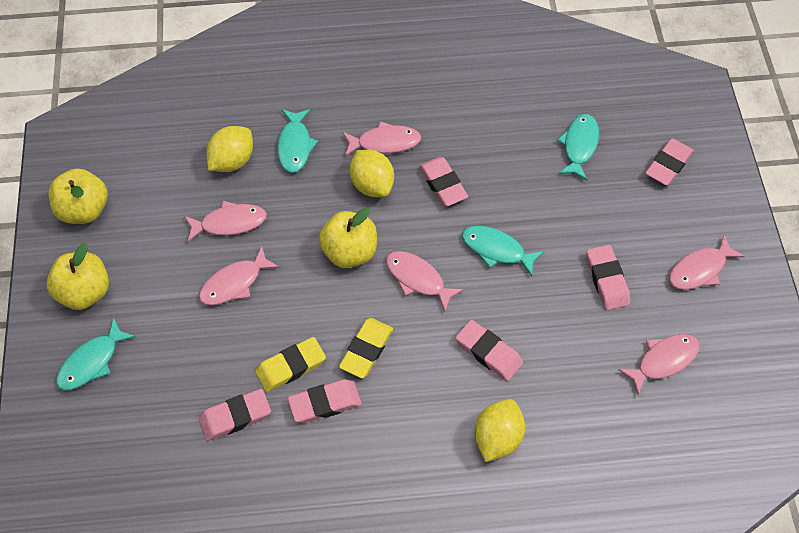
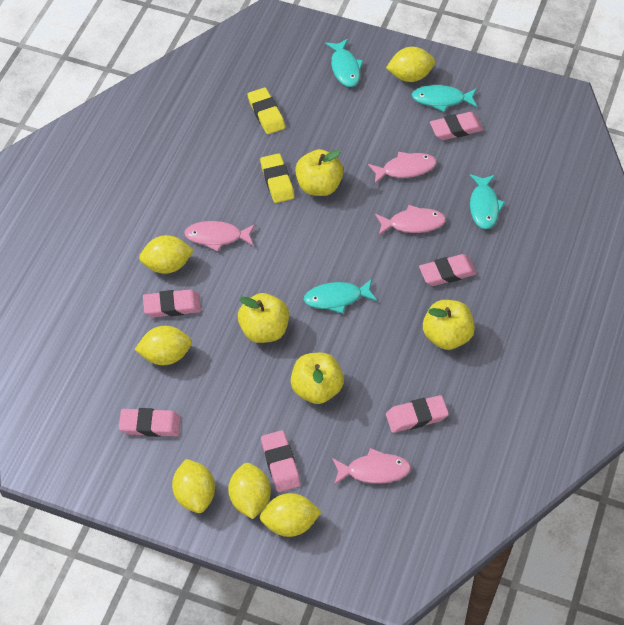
pink fish: [184,201,267,242] [199,246,280,305] [343,121,421,156] [386,251,464,311] [618,334,700,396] [669,235,745,290] = 6 -> [184,221,255,252] [332,448,411,485] [368,152,437,184] [375,205,446,235] = 4
yellow apple: [47,243,109,310] [49,168,108,224] [319,208,377,268] = 3 -> [238,293,289,343] [291,353,344,404] [295,149,344,196] [423,300,475,350] = 4
yellow lemon: [206,126,253,172] [350,149,394,197] [475,399,525,462] = 3 -> [134,326,192,365] [139,235,194,274] [172,459,215,513] [228,463,271,519] [260,493,322,537] [386,47,435,82] = 6

